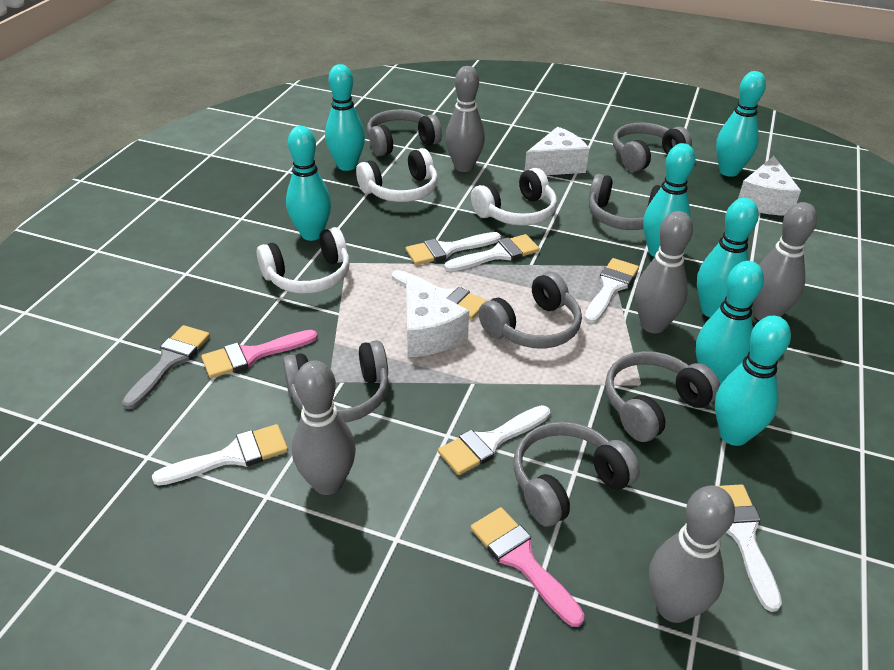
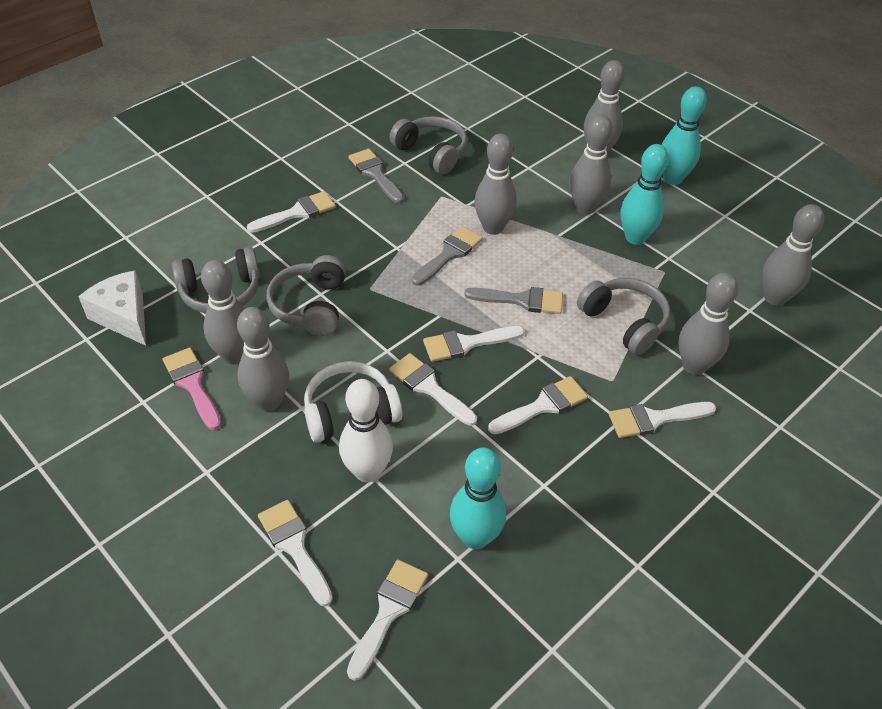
grey bowling pin: [292,361,356,495] [445,66,485,172] [635,211,693,333] [649,485,735,623] [752,202,817,321] = 5 -> [201,260,245,364] [237,307,289,411] [474,134,517,235] [569,114,613,215] [584,60,625,154] [679,272,739,375] [762,204,824,306] = 7
grey brush: [122,325,210,409] = 1 -> [348,149,404,203] [412,226,483,286] [464,287,563,314] = 3
grey headphones: [283,340,389,422] [367,109,442,156] [479,272,582,348] [513,422,640,527] [589,174,662,230] [605,351,720,442] [613,122,692,172] = 7 -> [172,247,260,314] [266,255,346,336] [390,116,468,174] [577,278,671,355] = 4
pink brush: [201,330,318,378] [471,507,585,627] = 2 -> [163,347,221,430] = 1
turquoise bowling pin: [286,126,331,241] [325,64,365,171] [643,143,695,257] [696,261,764,385] [697,198,759,317] [715,316,791,446] [716,71,766,177] = 7 -> [450,447,506,549] [621,144,669,245] [662,86,707,185] = 3
white bowling pin: none = 0 -> [339,379,393,482] = 1
white cheese: [406,277,469,357] [525,127,589,175] [738,156,801,216] = 3 -> [78,271,146,346] = 1
white headphones: [257,227,350,294] [356,148,438,202] [471,168,557,226] = 3 -> [304,361,402,443] = 1

